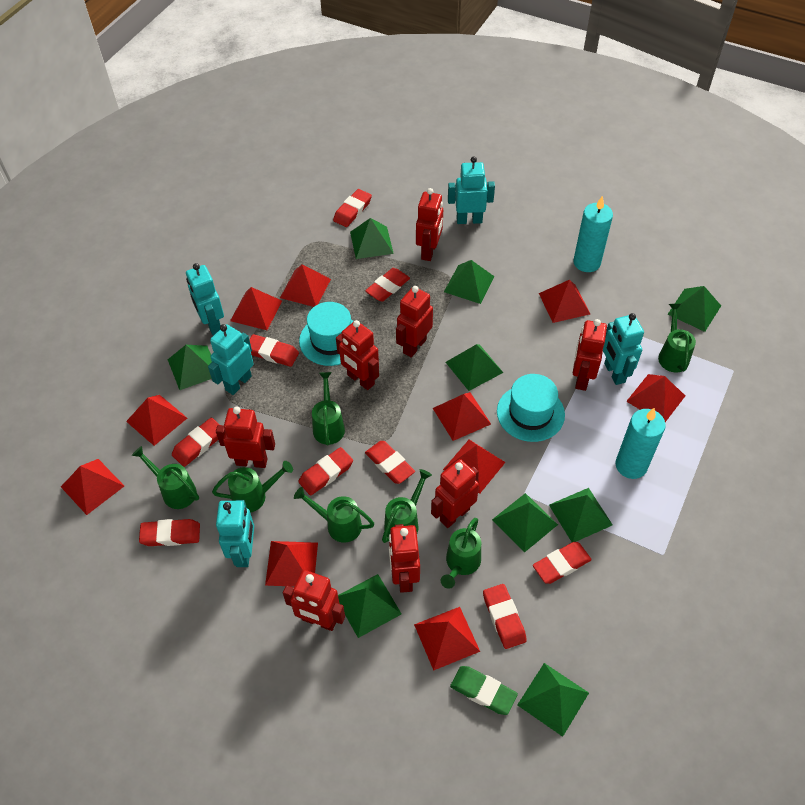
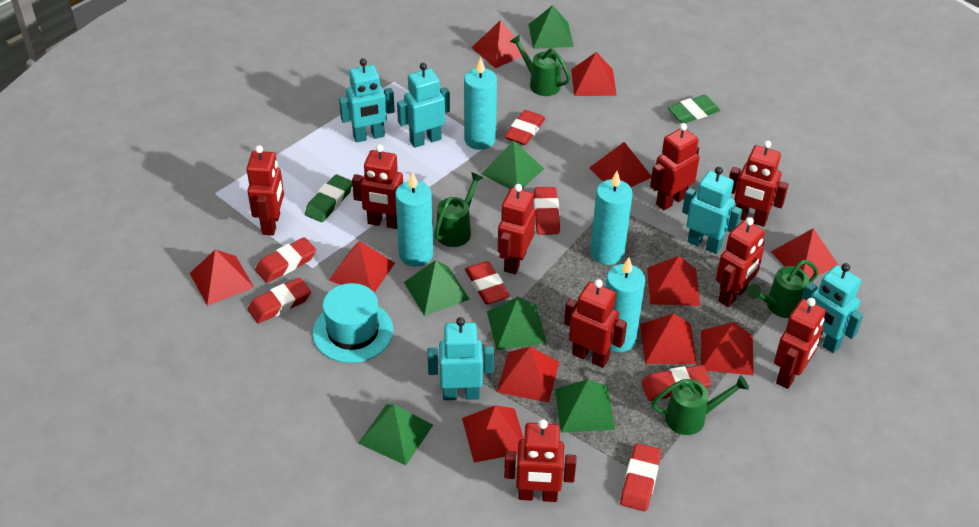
green eraser: [450,666,518,715] = 1 -> [305,174,352,222] [668,95,720,123] = 2
green pyramid: [168,345,212,390] [338,574,402,638] [350,218,394,259] [444,260,495,304] [446,344,503,391] [492,493,558,553] [517,663,589,737] [549,488,613,542] [668,286,721,332] = 9 -> [358,404,433,465] [404,260,470,316] [481,141,544,189] [487,297,547,350] [528,5,574,49] [555,379,615,433] = 6
green watering can: [132,446,199,509] [212,461,293,513] [294,487,374,542] [312,372,345,446] [382,469,432,543] [440,518,481,589] [658,304,696,372] = 7 -> [434,172,484,247] [510,34,570,96] [651,375,749,435] [747,260,818,318] = 4
red eraser: [139,519,200,546] [172,418,220,467] [249,334,299,367] [298,447,353,496] [333,189,372,227] [365,268,410,302] [365,441,415,484] [483,584,527,649] [533,542,592,584] = 9 -> [248,278,311,324] [255,237,316,283] [465,261,510,304] [505,110,545,145] [534,187,560,235] [620,443,661,511] [642,365,711,401] = 7
red pyramid: [61,459,124,515] [126,395,187,446] [230,287,282,330] [265,541,318,587] [280,264,331,307] [414,607,480,671] [433,392,491,441] [443,440,506,494] [539,280,590,323] [626,374,685,422] = 10 -> [190,250,254,306] [329,241,395,293] [462,405,524,463] [471,20,528,68] [497,347,559,403] [571,52,617,96] [589,142,652,187] [640,313,697,364] [647,256,700,306] [701,322,754,376] [771,228,839,279] = 11
red robot: [216,407,275,468] [283,570,345,631] [336,320,379,390] [389,524,420,593] [396,286,433,358] [416,188,443,261] [431,459,479,528] [573,319,607,391] = 8 -> [247,145,284,235] [352,144,403,229] [498,184,536,274] [504,419,576,502] [564,279,627,368] [650,123,700,210] [716,217,765,307] [729,140,789,227] [774,298,826,389] = 9
turquoise candle: [573,196,613,272] [615,408,666,479] = 2 -> [395,171,433,267] [464,58,497,150] [590,171,633,265] [606,257,645,352] = 4
turquoise hat: [299,302,354,366] [497,374,565,442] = 2 -> [313,283,393,363] = 1

